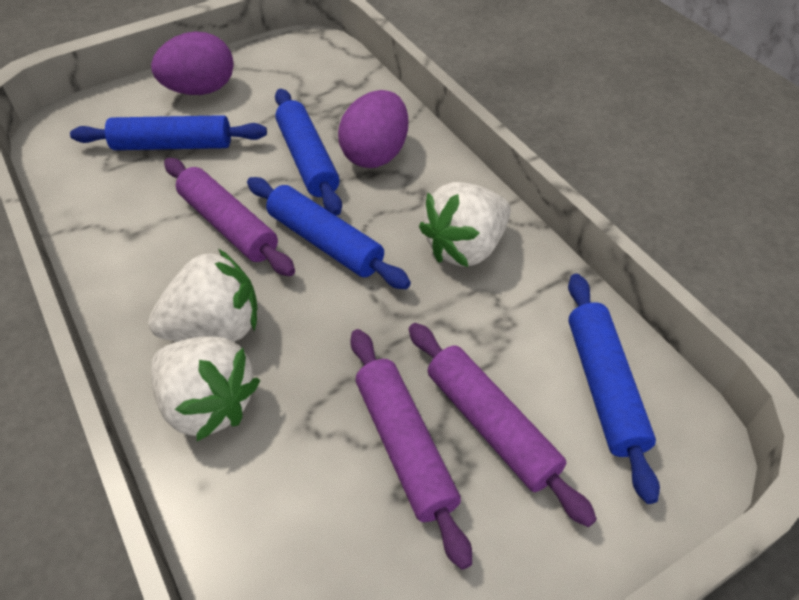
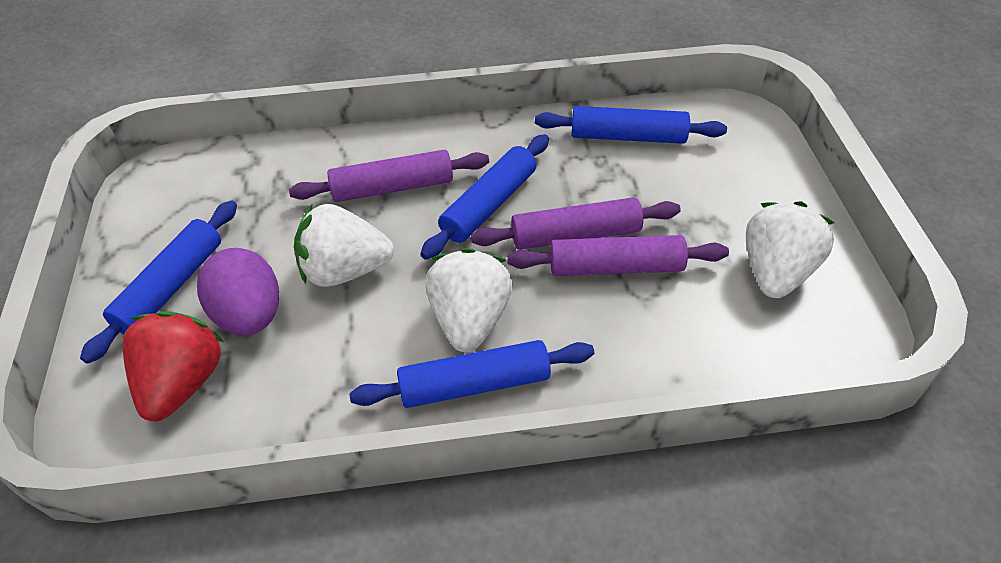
purple egg: [151,31,234,95] [338,90,408,168] = 2 -> [197,248,279,336] = 1
red strawberry: none = 0 -> [123,311,224,422] = 1

